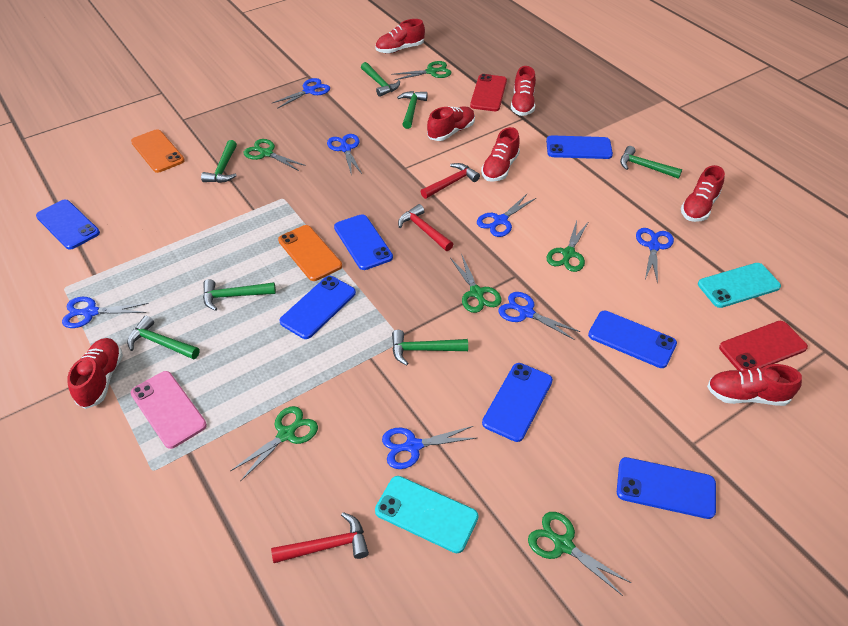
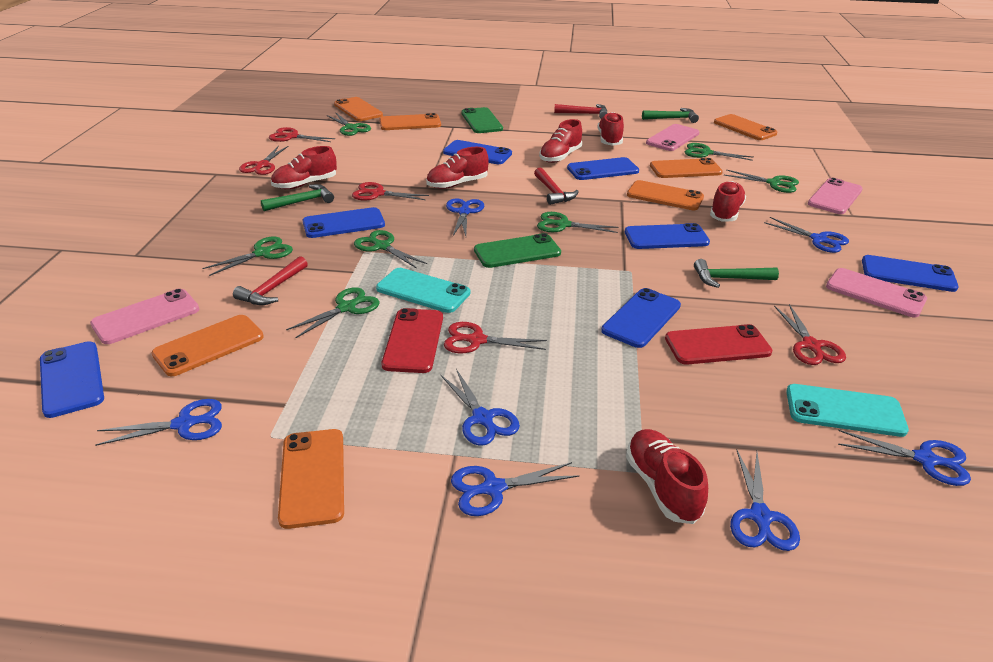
green hammer: [127,316,200,360] [201,140,237,183] [203,279,276,311] [361,62,400,97] [392,330,468,366] [397,91,428,129] [620,146,682,179] = 7 -> [261,184,334,211] [642,108,699,123] [694,259,779,288] = 3
green phone: none = 0 -> [461,107,503,133] [474,233,561,268] = 2
green scissors: [230,406,318,481] [243,139,306,171] [391,61,451,80] [450,256,502,313] [528,512,631,596] [546,221,588,272] = 6 -> [203,237,293,276] [286,287,380,338] [327,112,371,136] [354,230,427,268] [537,212,619,233] [685,143,753,161] [724,169,799,193] = 7
orange phone: [131,129,185,173] [278,225,342,281] = 2 -> [151,315,264,376] [278,429,344,529] [334,97,383,121] [379,113,441,130] [627,180,704,210] [650,158,723,178] [714,114,777,140] = 7
pink phone: [131,371,207,449] = 1 -> [90,289,199,344] [646,124,699,151] [808,178,863,214] [826,268,927,318] = 4
red scissors: none = 0 -> [239,145,288,175] [269,127,335,142] [352,182,429,200] [444,322,547,353] [774,304,846,365] = 5
red shoe: [67,338,123,409] [376,19,425,54] [427,106,475,141] [481,127,520,182] [511,66,536,116] [681,165,725,222] [707,364,802,406] = 7 -> [271,146,337,189] [426,147,489,189] [539,119,582,163] [598,112,624,146] [626,429,708,524] [710,181,746,222] = 6

